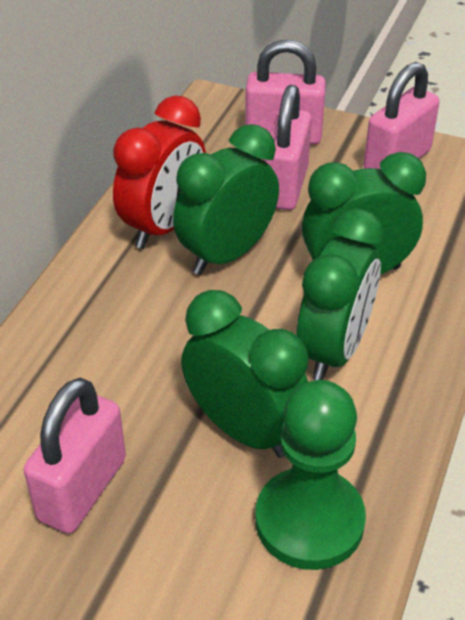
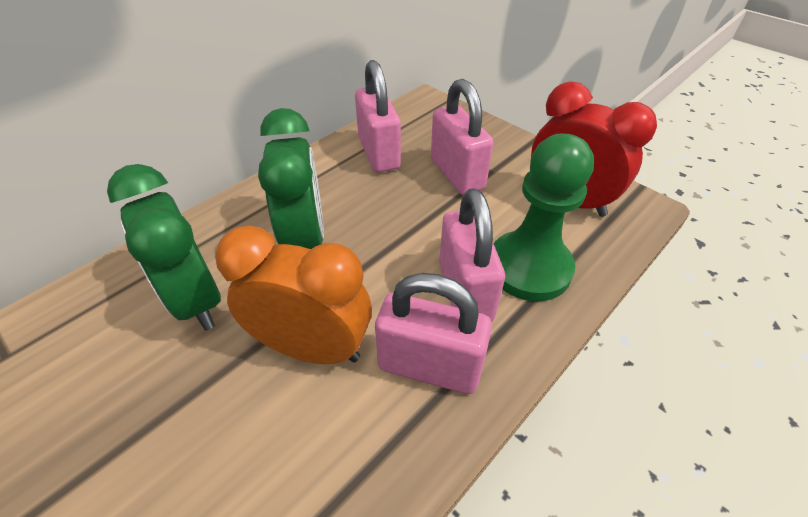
green clock: [173,124,279,275] [181,290,309,458] [296,208,384,380] [302,152,426,275] = 4 -> [107,164,221,331] [258,108,324,249] = 2
orange clock: none = 0 -> [215,225,372,364] = 1

